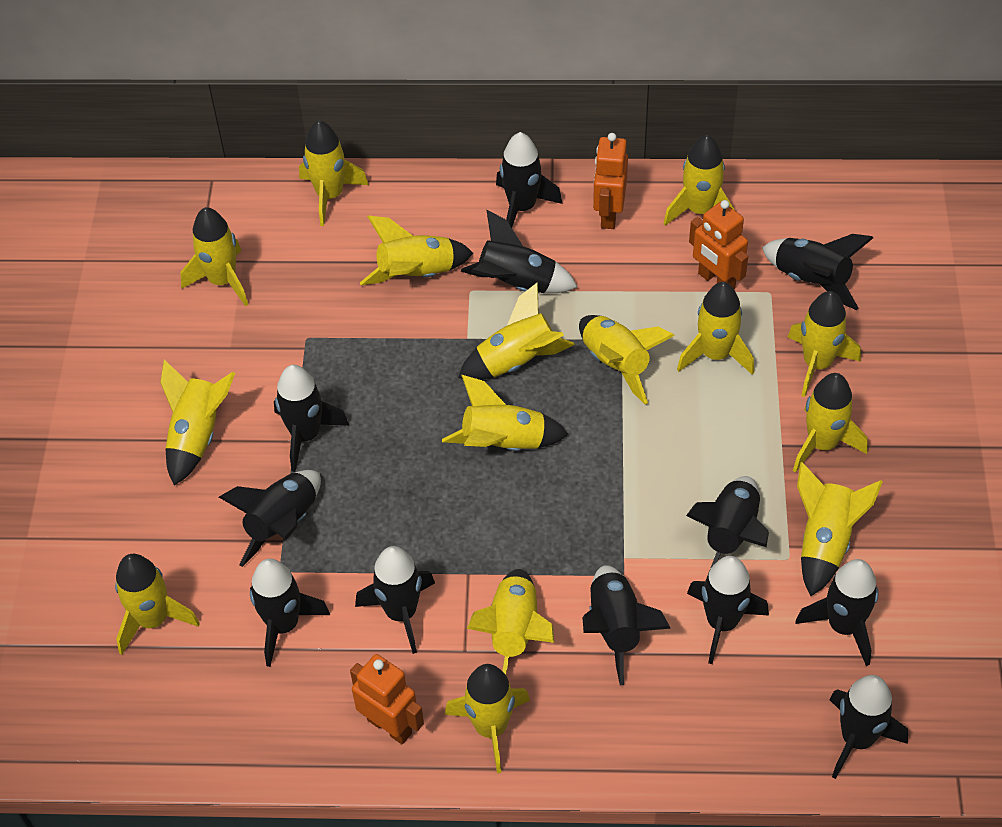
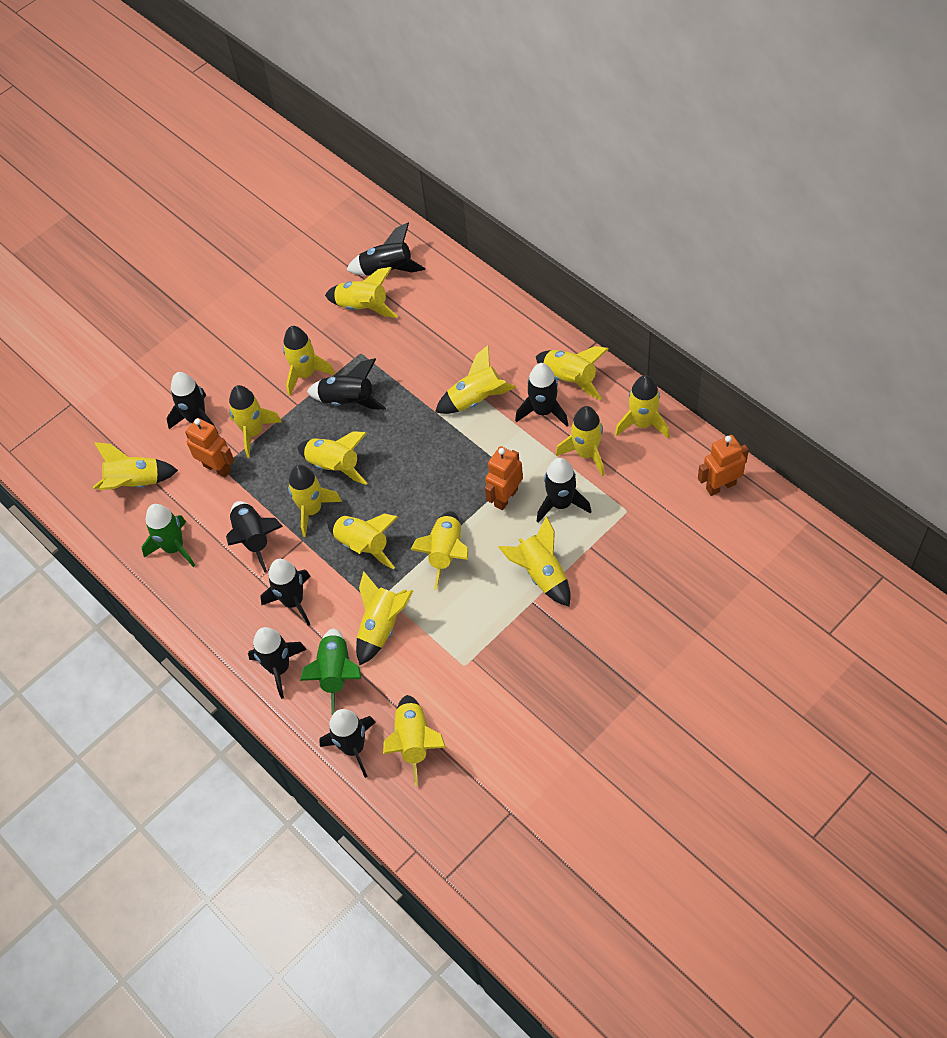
black rocket: [219,470,321,567] [250,559,330,667] [274,365,349,472] [355,546,435,654] [461,210,578,293] [496,132,563,228] [582,565,671,685] [686,476,769,579] [687,556,769,664] [762,234,873,310] [796,559,879,666] [829,675,908,779] = 12 -> [166,372,219,434] [226,501,283,572] [248,627,307,699] [261,559,311,626] [307,358,386,410] [319,709,376,778] [347,223,426,276] [515,363,568,427] [537,458,592,523] = 9
green rocket: none = 0 -> [141,504,195,567] [300,628,361,715] = 2

